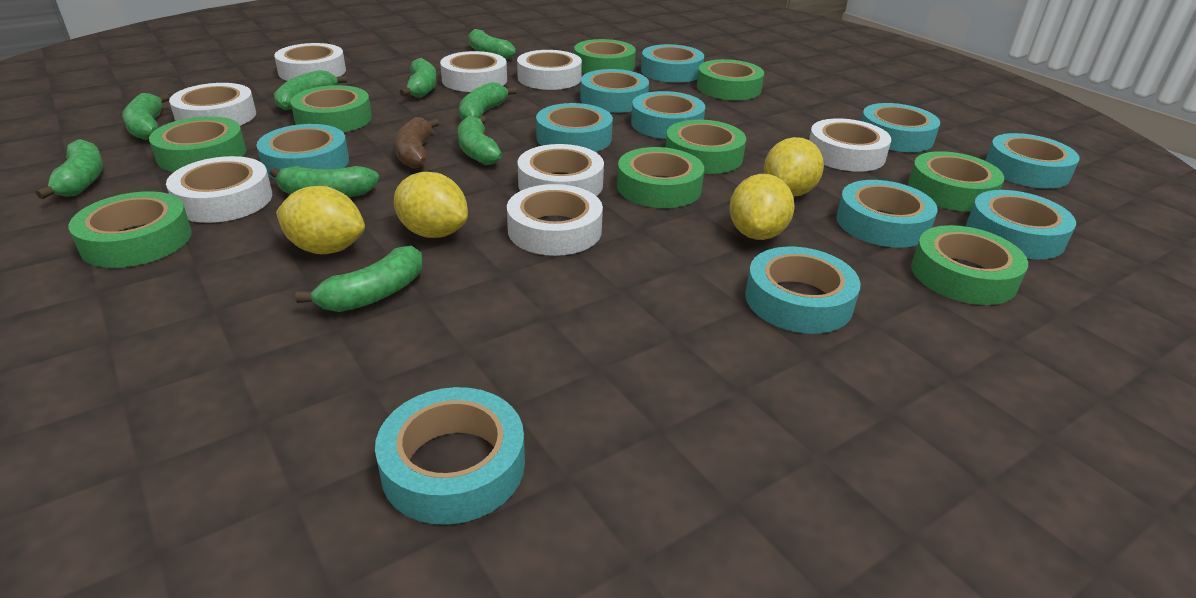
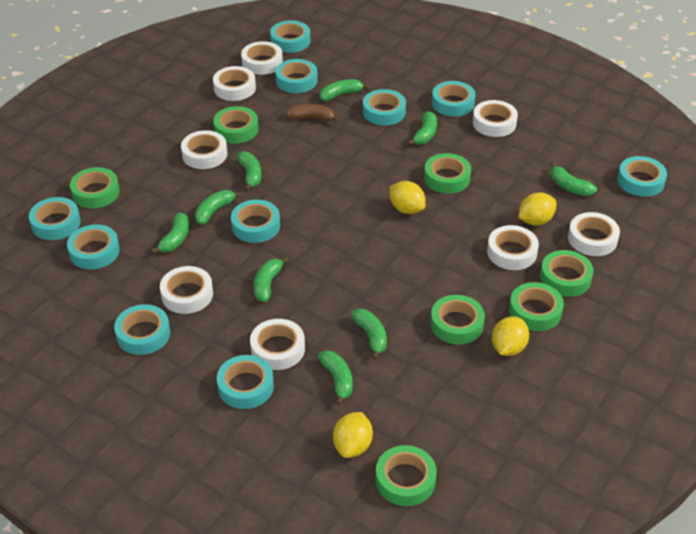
green tape: [69,191,192,268] [149,116,246,172] [290,85,372,133] [574,39,636,74] [617,147,704,208] [665,120,746,174] [697,59,764,100] [908,151,1005,212] [911,225,1028,305] = 9 -> [70,167,120,208] [213,106,258,144] [376,445,437,506] [424,153,471,193] [430,295,485,344] [509,282,564,331] [540,250,593,297] = 7
turquoise tape: [256,124,349,179] [375,387,525,525] [536,103,613,152] [580,69,649,113] [631,91,705,139] [641,44,704,83] [745,247,861,334] [836,180,938,248] [861,103,940,152] [966,190,1076,259] [985,133,1080,189] = 11 -> [29,197,81,240] [67,224,120,269] [114,304,170,355] [217,355,274,409] [231,200,280,243] [270,21,310,53] [275,59,318,93] [363,89,406,125] [432,81,476,117] [617,156,667,197] = 10

